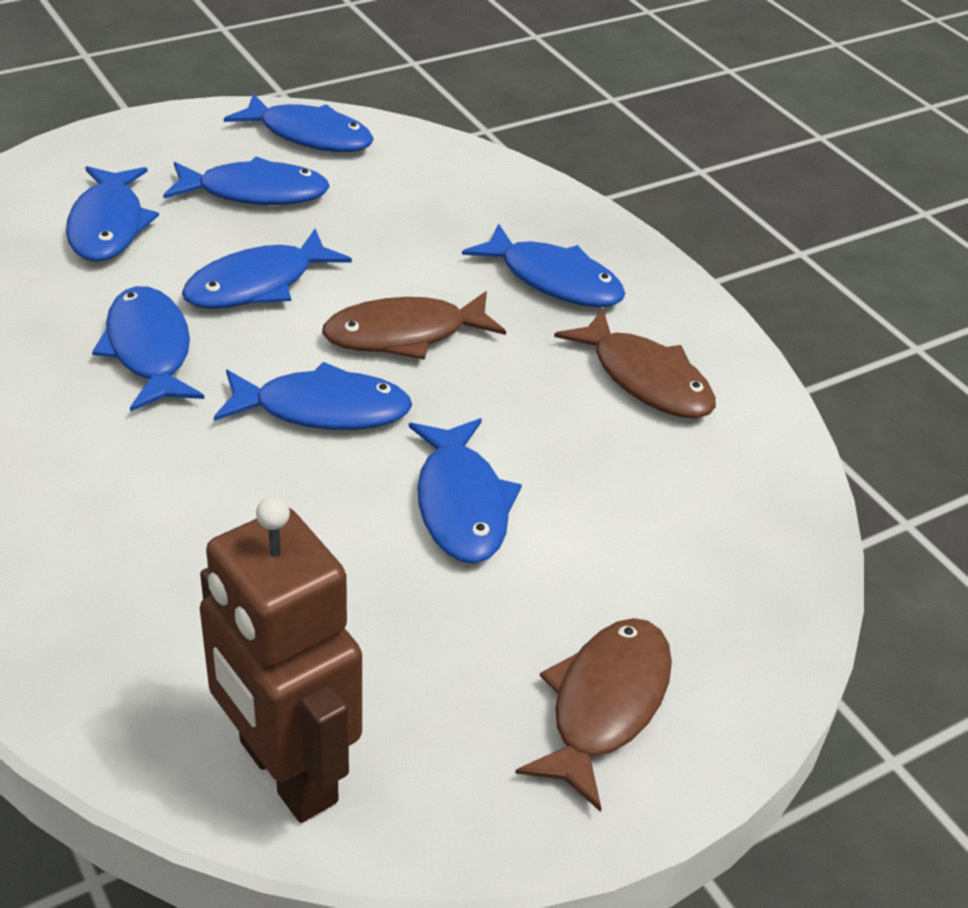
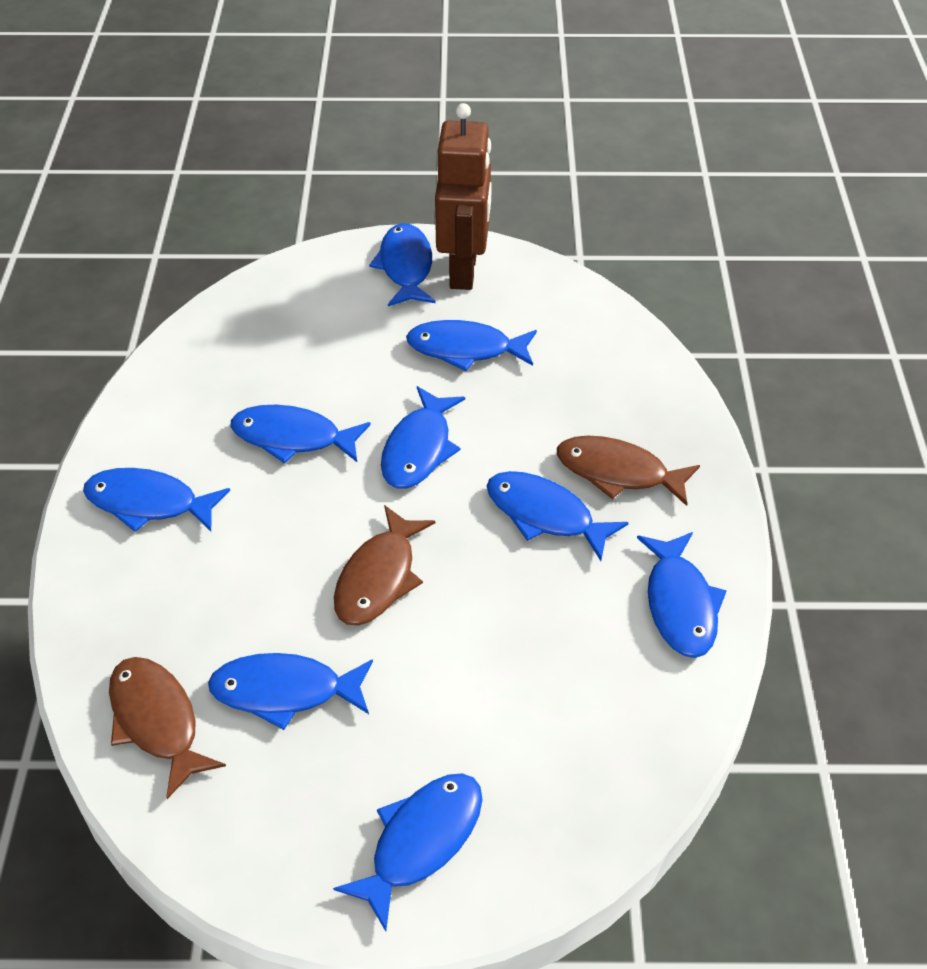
blue fish: [66,166,159,262] [92,286,204,412] [163,157,330,205] [182,229,352,309] [214,362,412,430] [224,93,374,152] [409,418,522,564] [462,223,626,307] = 8 -> [83,468,230,532] [208,653,373,730] [230,405,371,464] [333,773,483,931] [369,223,435,306] [381,386,465,489] [406,320,537,371] [487,471,629,561] [637,532,727,658] = 9

